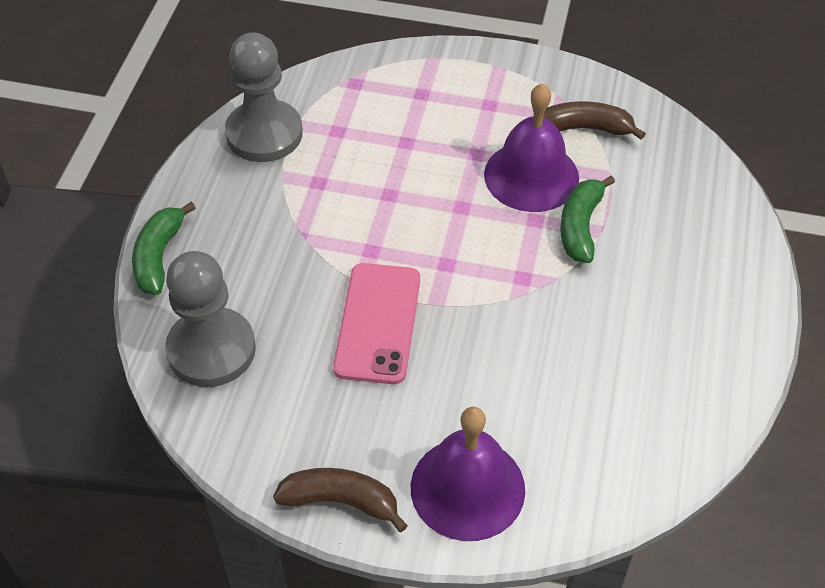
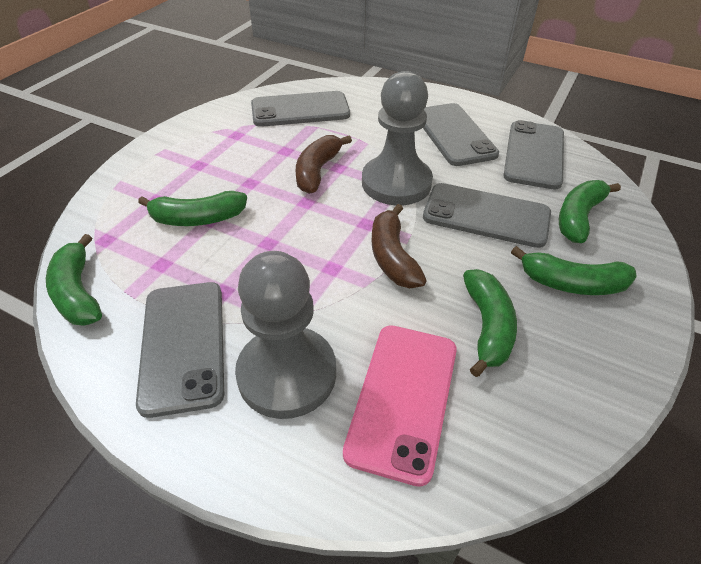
green banana: [132,202,196,295] [560,175,615,263] = 2 -> [46,234,102,326] [138,191,247,226] [463,269,517,377] [511,246,637,295] [559,180,621,243] = 5
grey phone: none = 0 -> [136,282,224,418] [251,91,350,127] [423,103,499,166] [423,183,551,248] [503,120,564,189] = 5
purple bell: [411,407,525,541] [484,83,579,212] = 2 -> none = 0

